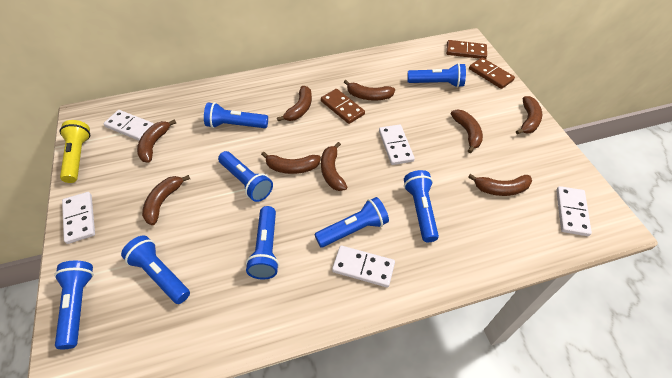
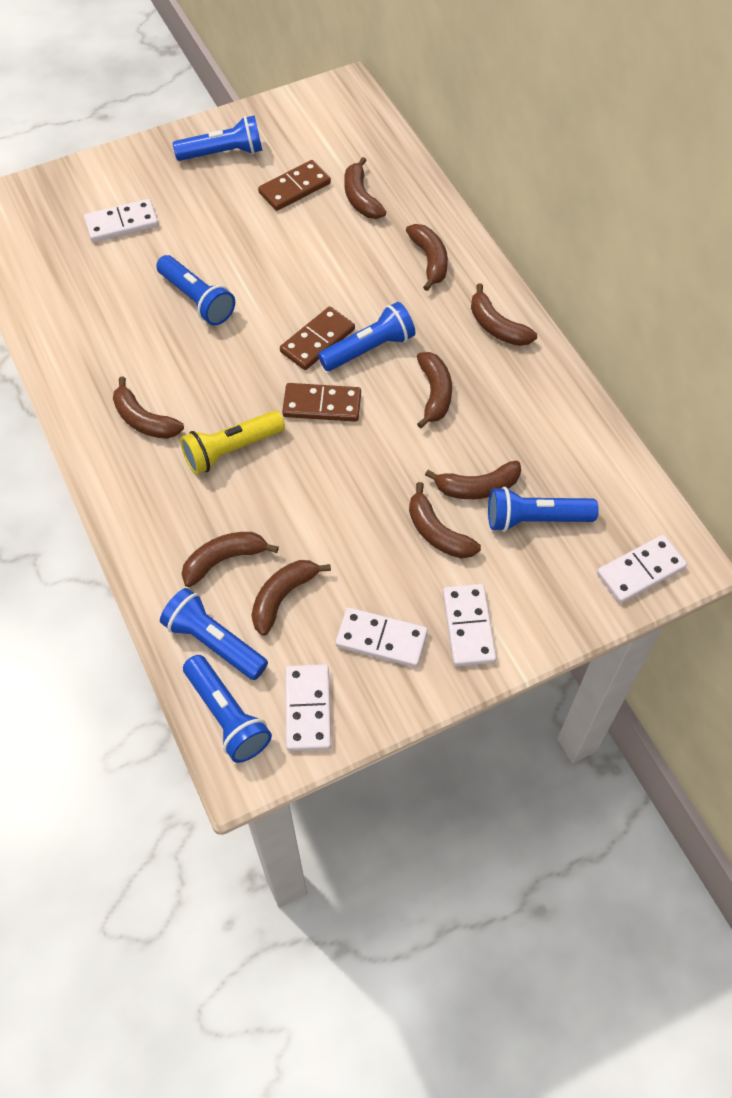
blue flashlight: [54,261,94,349] [121,236,190,304] [204,102,268,128] [218,151,273,202] [246,206,279,280] [314,197,389,247] [404,170,439,242] [408,63,466,88] = 8 -> [156,255,235,325] [160,588,268,680] [173,115,263,161] [183,655,272,763] [318,302,415,371] [488,487,599,532] = 6

